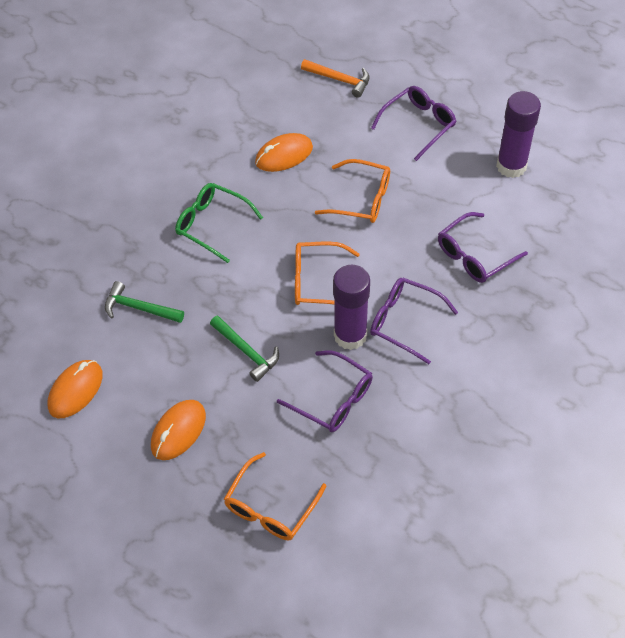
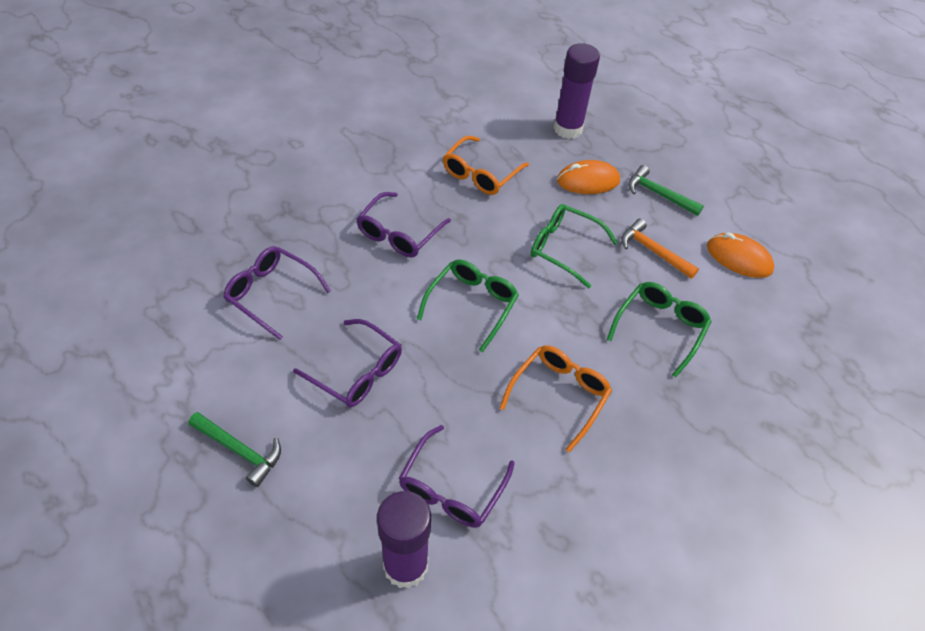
green glasses: [175,183,263,263] = 1 -> [417,259,519,353] [531,204,618,288] [607,282,712,378] = 3
orange glasses: [224,452,326,540] [295,241,360,305] [315,159,390,223] = 3 -> [443,136,529,195] [500,345,612,452] = 2
orange mouse: [48,360,103,419] [151,400,206,460] [255,133,313,172] = 3 -> [557,160,620,194] [707,232,774,278] = 2

